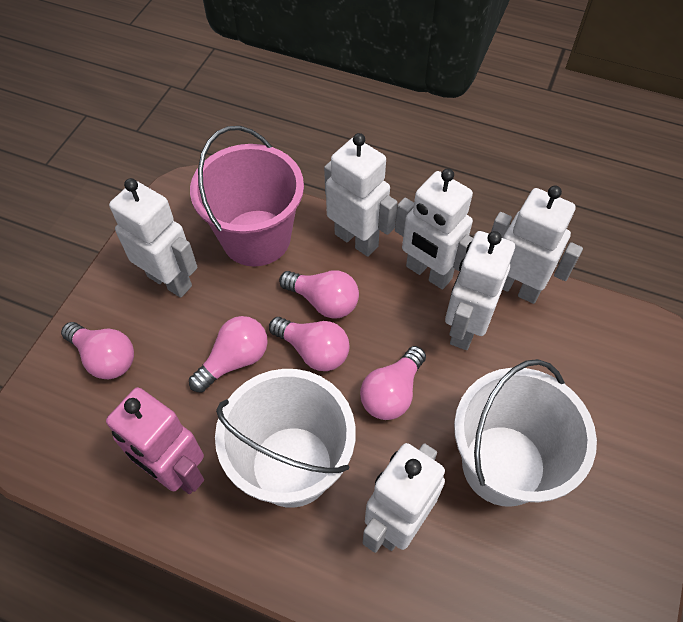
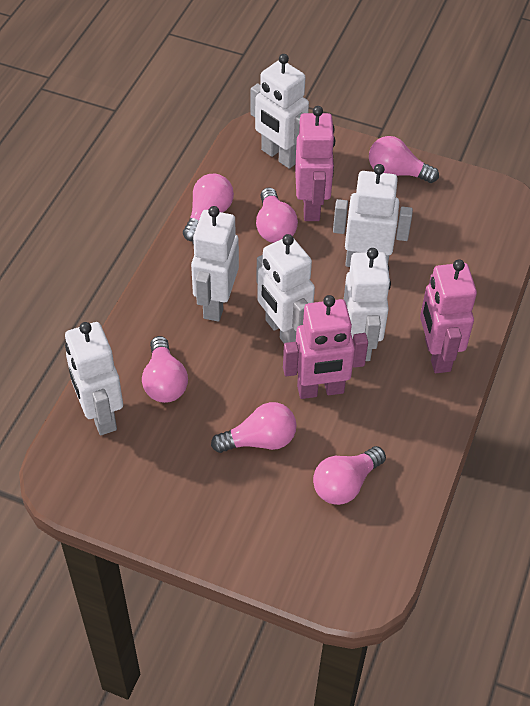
pink bucket: [190,126,304,267] = 1 -> none = 0
pink light bulb: [61,322,134,379] [189,316,268,393] [269,317,350,371] [279,270,359,319] [360,346,426,420] = 5 -> [142,336,188,403] [183,174,234,241] [211,402,297,453] [256,187,298,243] [313,446,386,505] [369,136,439,183] = 6
pink robot: [106,387,204,494] = 1 -> [283,295,368,399] [295,106,335,221] [420,259,477,373] = 3
white bucket: [215,369,356,508] [454,359,597,507] = 2 -> none = 0

